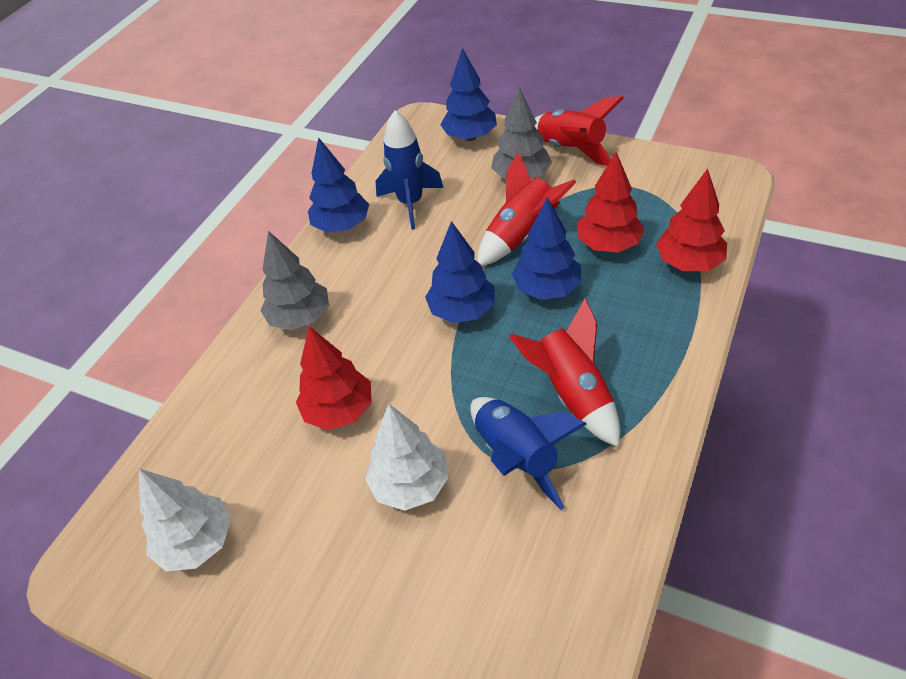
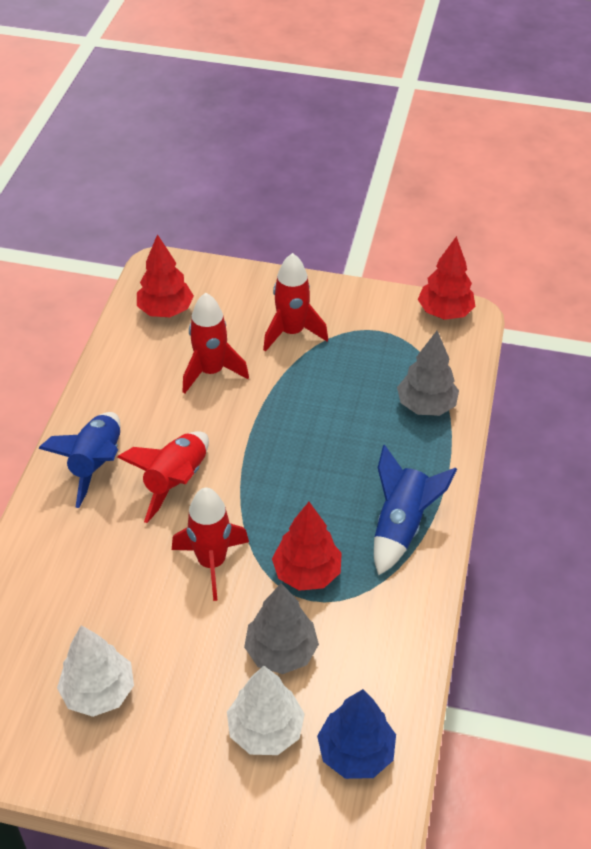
blue tree: [308,137,369,233] [425,221,495,323] [440,48,497,141] [512,197,581,300] = 4 -> [317,689,396,779] = 1
red rocket: [477,152,576,266] [509,299,620,447] [535,96,623,166] = 3 -> [117,431,209,523] [172,488,249,601] [183,293,249,394] [263,253,328,352] = 4

